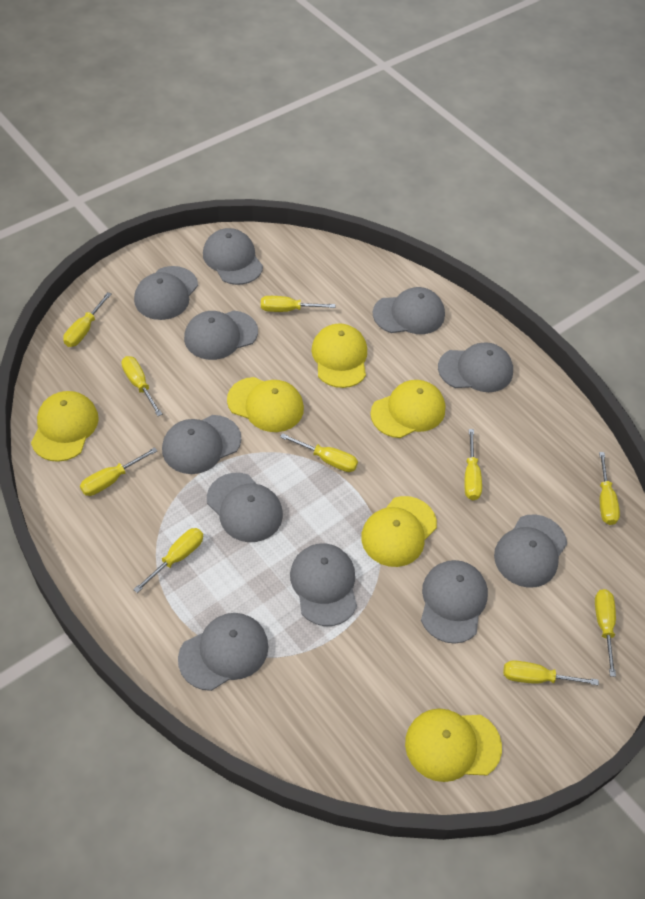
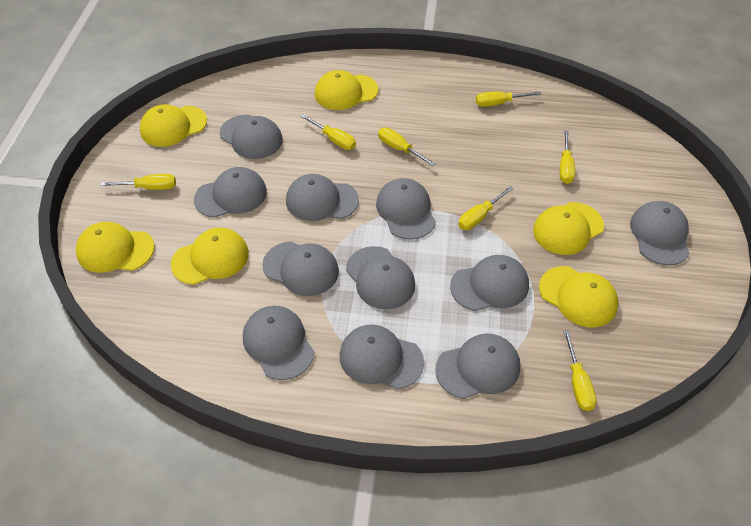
yellow screwdriver: [63,292,112,347] [80,447,157,496] [121,356,162,416] [133,528,203,593] [261,296,335,312] [280,433,358,472] [464,429,482,500] [503,660,599,685] [595,589,616,677] [599,452,620,525] = 10 -> [100,174,176,190] [300,114,356,150] [378,128,436,166] [458,186,514,230] [476,91,541,107] [560,130,575,184] [563,330,596,411] = 7

